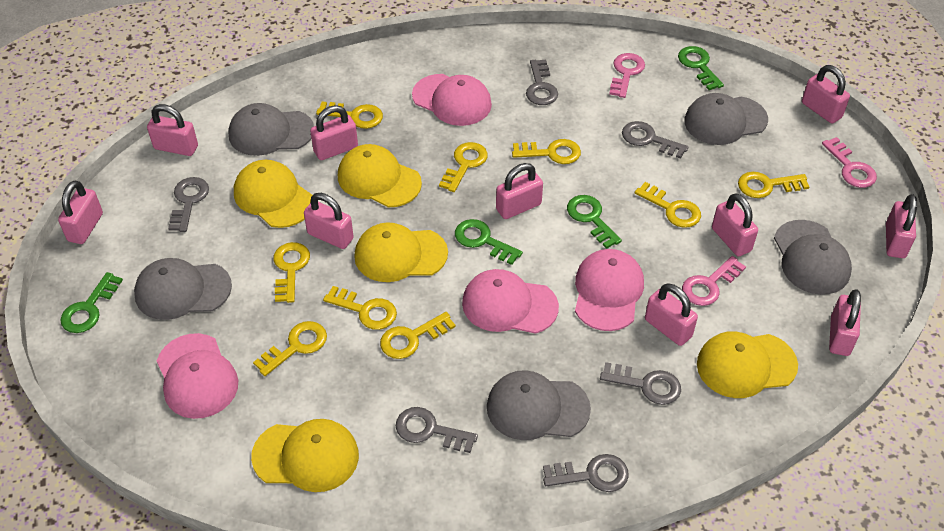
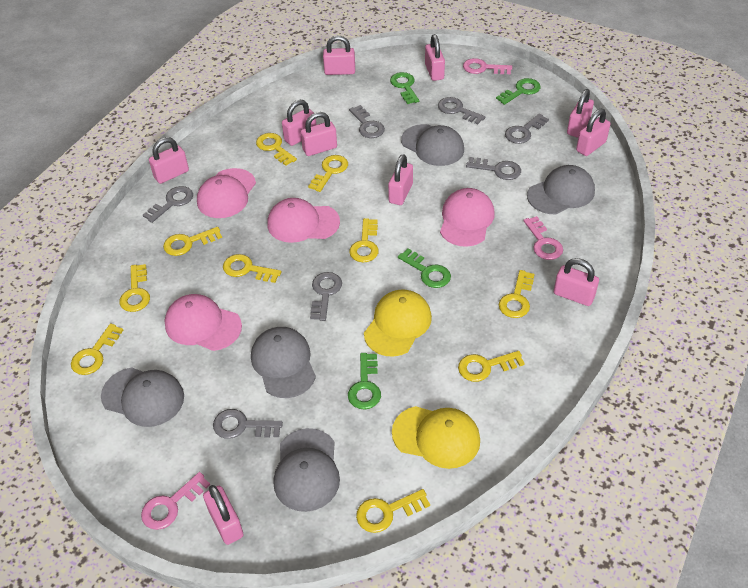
grey key: [168,177,209,232] [396,407,478,453] [526,60,558,105] [543,454,629,492] [600,362,681,405] [622,121,688,159] = 6 -> [143,186,193,223] [213,409,283,439] [310,272,342,321] [349,105,385,138] [438,97,485,124] [466,157,521,180] [505,113,549,144] = 7
yellow cap: [234,160,313,228] [251,419,359,492] [338,144,422,208] [354,223,448,282] [697,331,798,398] = 5 -> [364,289,432,357] [392,406,480,469] = 2
yellow key: [253,321,327,376] [273,242,310,303] [316,102,383,129] [323,286,397,330] [380,312,456,359] [439,142,488,192] [512,139,581,164] [635,182,701,228] [738,172,810,198] = 9 -> [71,323,123,375] [119,264,150,312] [163,227,222,256] [223,254,281,283] [256,133,297,166] [308,155,348,192] [349,218,379,262] [356,489,430,533] [458,351,525,382] [499,270,534,318] = 10

